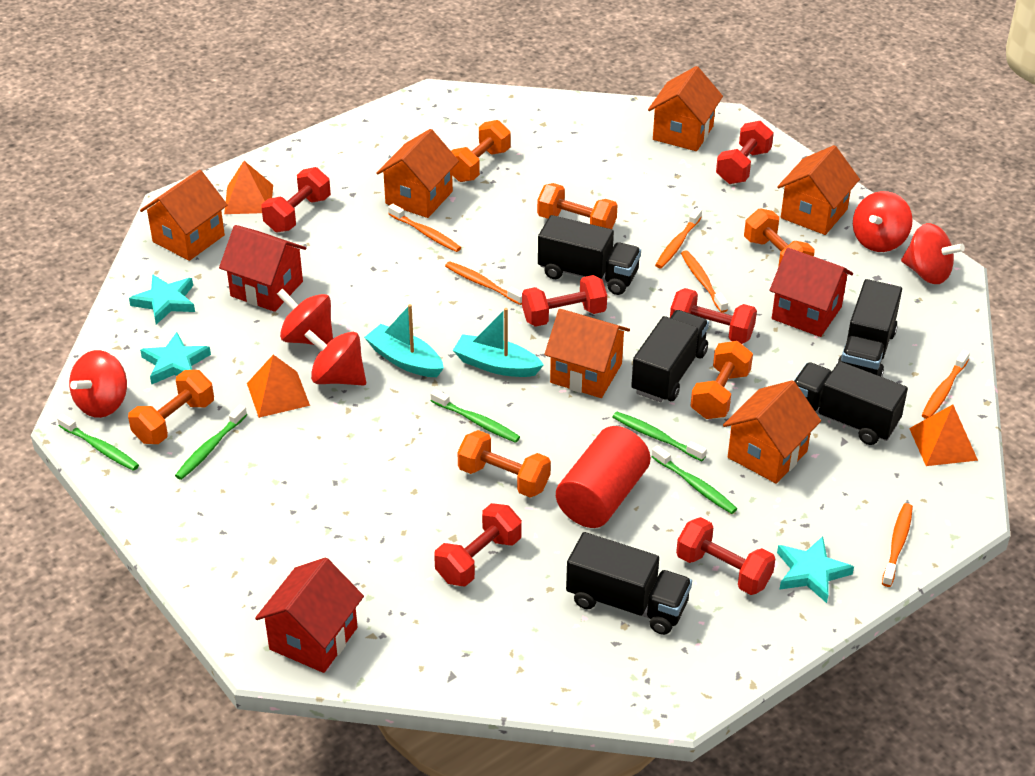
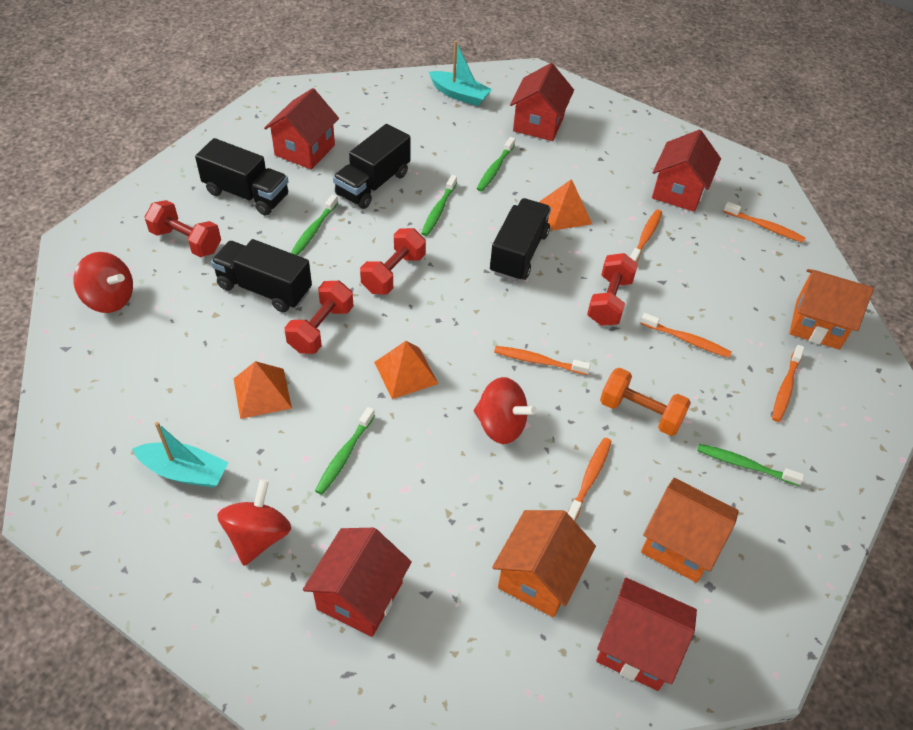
black truck: [538,215,641,295] [566,532,692,635] [631,310,709,402] [794,361,908,445] [837,279,902,377] = 5 -> [195,138,288,216] [211,239,312,312] [333,124,411,209] [490,198,551,281] = 4
orange dumbbell: [128,370,214,444] [451,120,511,182] [457,430,551,498] [537,183,618,229] [691,341,753,419] [744,208,815,268] = 6 -> [600,368,691,436] = 1
orange house: [140,170,228,261] [376,129,459,218] [544,309,630,398] [648,66,723,151] [723,380,821,484] [777,145,860,235] = 6 -> [492,510,596,618] [641,478,739,583] [789,269,874,350] = 3
red cylinder: [556,426,651,528] = 1 -> none = 0
red dumbbell: [261,167,331,232] [434,503,522,587] [522,275,607,327] [670,288,757,344] [676,517,775,595] [716,121,774,184] = 6 -> [144,200,221,257] [284,281,354,354] [360,228,426,295] [587,253,638,326] = 4
red house: [219,225,306,312] [255,557,364,673] [769,248,853,337] = 3 -> [264,88,339,170] [303,528,412,637] [510,63,574,141] [596,577,697,691] [652,130,721,212] = 5
red spinning top: [69,350,127,418] [277,288,333,345] [304,330,366,386] [853,191,913,252] [901,223,965,284] = 5 -> [73,252,133,313] [217,479,291,566] [474,377,537,444] = 3
turquoise star: [129,274,195,325] [140,332,211,385] [777,536,854,603] = 3 -> none = 0

